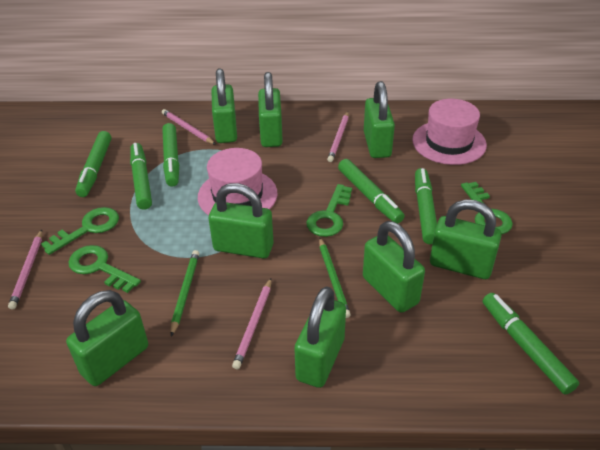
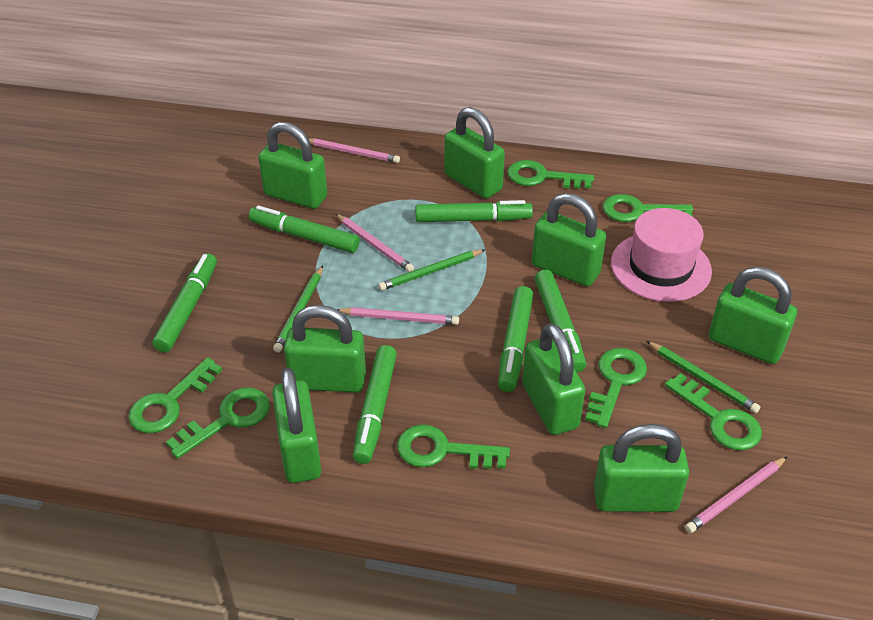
green key: [41,207,119,255] [68,245,141,293] [306,184,352,237] [461,182,513,234] = 4 -> [129,358,222,433] [166,388,270,459] [397,425,510,469] [508,160,594,189] [585,348,647,428] [603,194,693,222] [665,373,762,450] = 7
green pencil: [171,250,199,337] [319,238,351,318] = 2 -> [273,266,323,352] [378,249,485,291] [646,341,760,413] = 3
pink hat: [198,148,278,215] [412,99,487,165] = 2 -> [611,208,712,302] = 1

